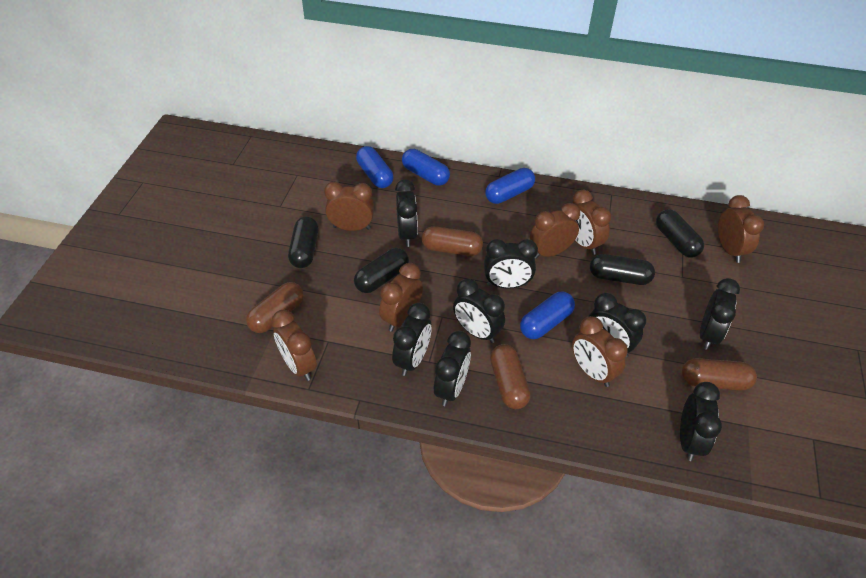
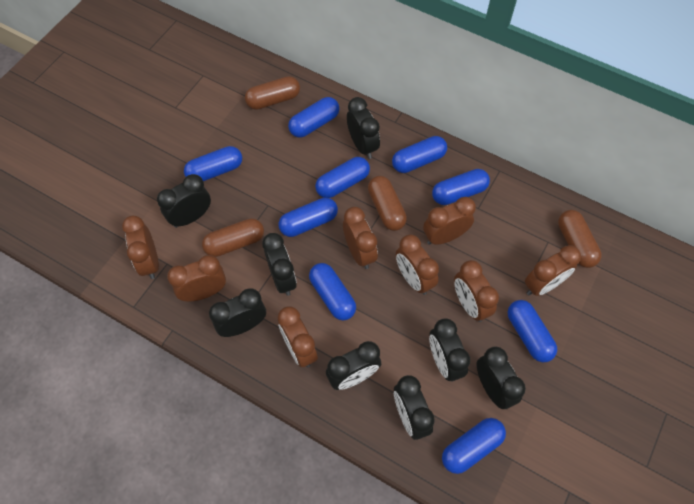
black capsule: [288,217,318,268] [354,248,409,293] [590,254,655,285] [656,209,704,258] = 4 -> none = 0
blue capsule: [356,146,393,188] [402,149,450,186] [485,168,535,204] [520,292,575,339] = 4 -> [184,146,242,181] [278,197,338,237] [288,97,339,138] [309,263,356,321] [315,157,370,198] [392,136,447,173] [432,169,490,205] [442,418,506,474] [508,300,557,362] = 9
brown clock: [271,310,317,381] [324,182,374,231] [379,263,423,332] [530,203,580,259] [572,316,628,387] [573,190,611,255] [718,195,764,263] = 7 -> [122,216,159,279] [167,255,226,302] [277,306,318,367] [343,207,378,269] [396,234,439,295] [423,197,476,245] [454,260,499,322] [525,245,581,296] = 8

